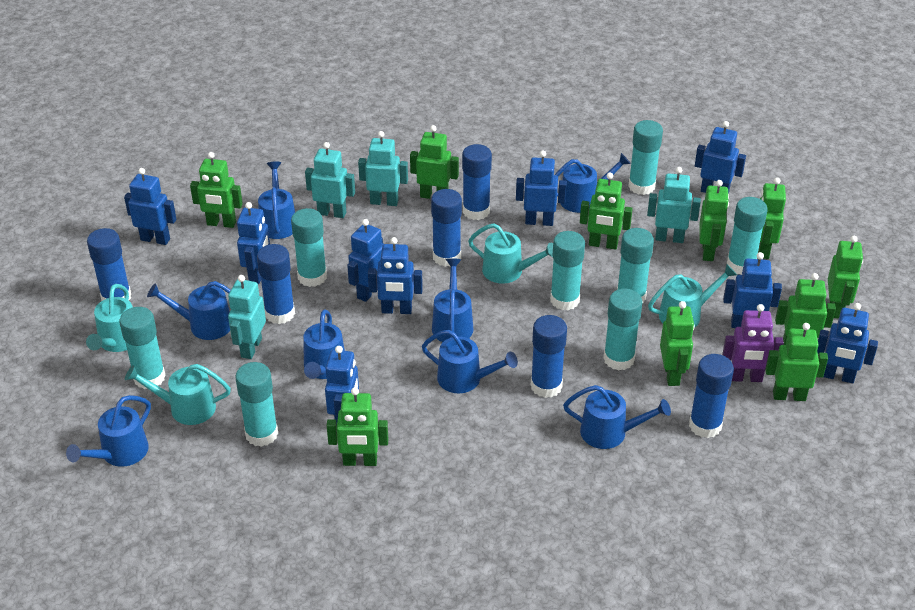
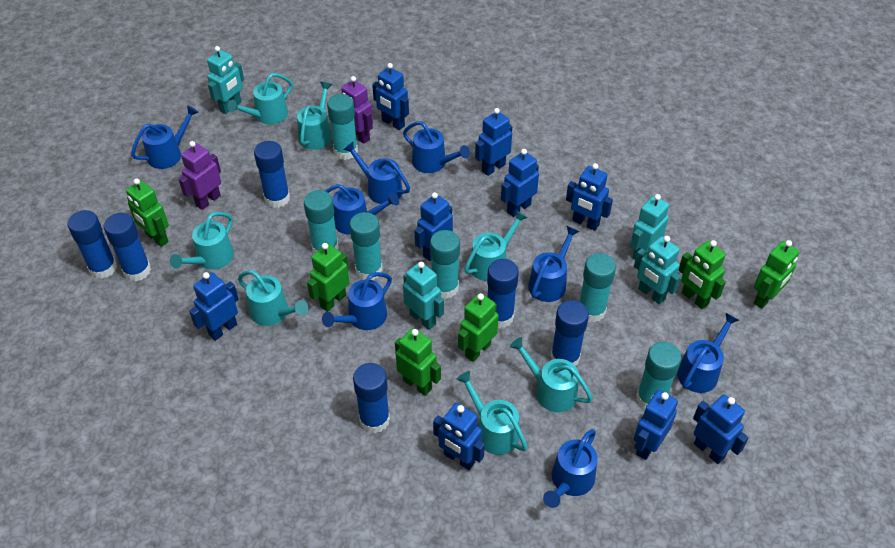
green robot: [190,152,243,228] [327,387,388,466] [410,125,459,199] [580,172,633,250] [660,301,695,386] [699,180,729,261] [758,178,786,259] [765,323,828,401] [775,273,836,345] [828,236,863,319] = 10 -> [126,178,169,247] [307,243,349,312] [395,328,441,396] [458,293,499,362] [678,240,726,309] [754,240,799,309] = 6
purple robot: [722,304,784,382] = 1 -> [178,141,221,210] [341,76,373,144] = 2
turquoise glue stick: [119,307,166,389] [235,362,278,447] [291,208,327,287] [550,231,585,310] [603,289,643,370] [617,228,654,304] [628,120,663,195] [727,197,768,275] = 8 -> [304,190,339,253] [327,94,358,160] [349,212,383,280] [430,230,460,299] [579,253,616,322] [636,342,682,409] = 6
turquoise watering can: [86,284,133,352] [125,364,231,425] [468,223,553,284] [648,264,737,328] = 4 -> [170,212,234,270] [228,73,293,124] [238,270,308,326] [297,82,332,150] [456,371,528,455] [464,210,528,281] [510,337,593,412] = 7

